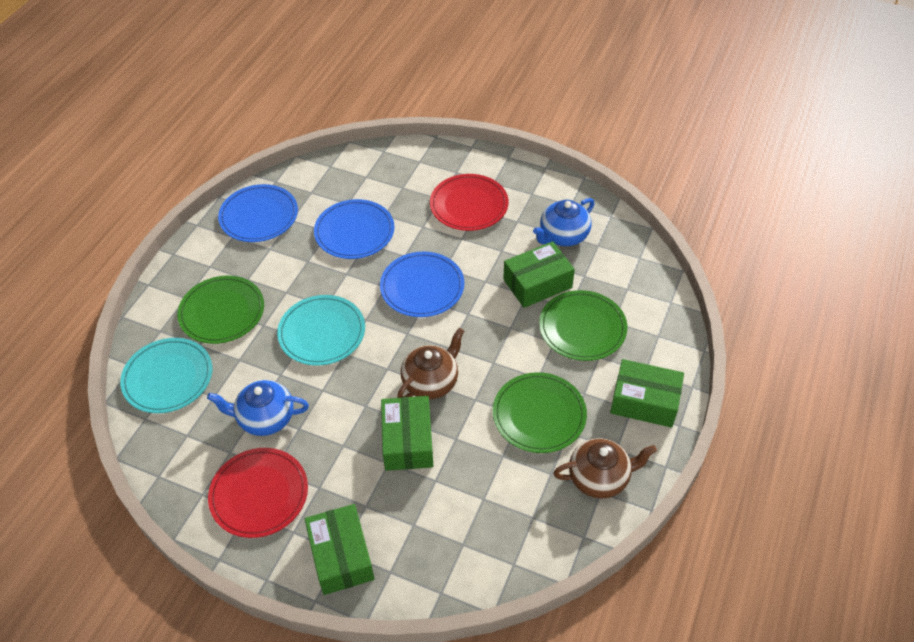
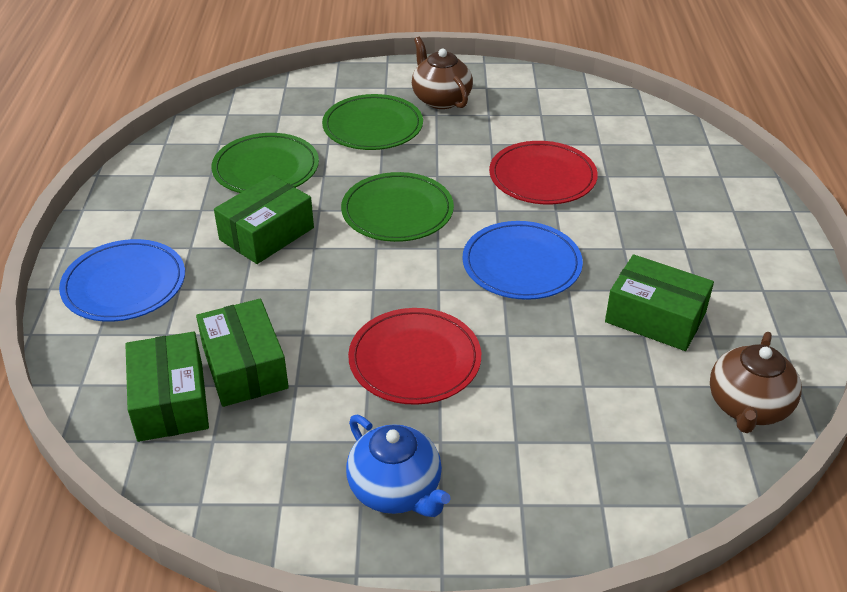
blue plate: [218,184,298,242] [314,199,394,259] [380,252,464,317] = 3 -> [59,239,185,322] [462,221,583,300] = 2
blue teapot: [207,380,309,436] [533,198,594,246] = 2 -> [346,415,450,517] = 1
turquoise plate: [120,338,212,413] [277,295,365,366] = 2 -> none = 0

